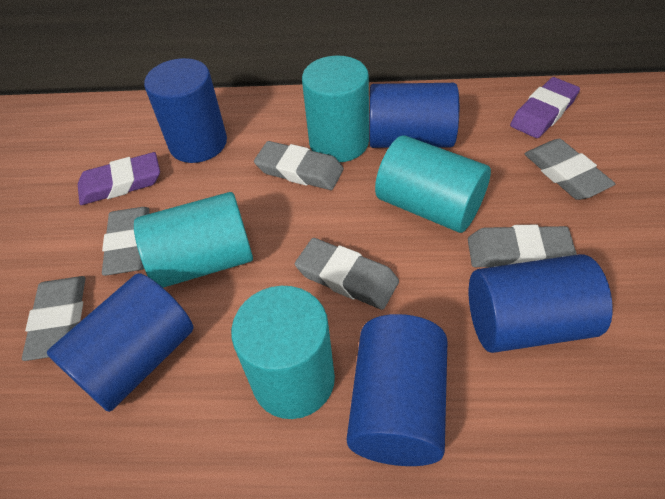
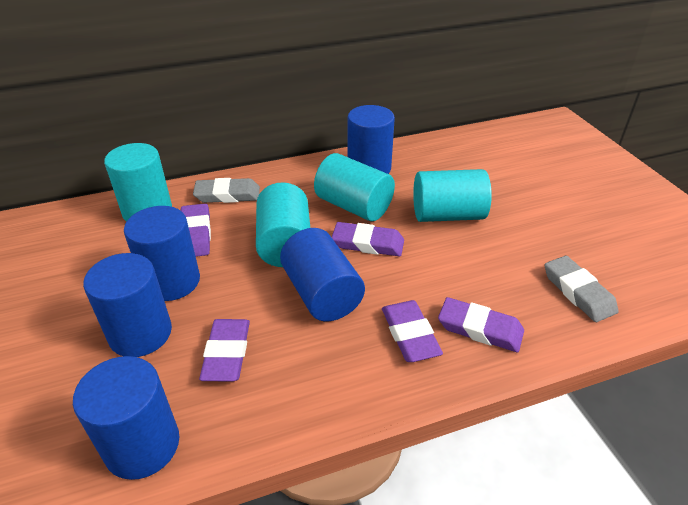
grey eraser: [22,276,86,361] [102,207,150,276] [254,141,344,190] [295,238,399,310] [468,225,577,267] [525,139,615,200] = 6 -> [193,178,260,203] [545,256,618,322] = 2
purple eraser: [78,152,160,205] [510,77,580,138] = 2 -> [181,204,211,257] [199,319,250,382] [332,222,404,256] [382,300,443,362] [438,297,524,352] = 5

